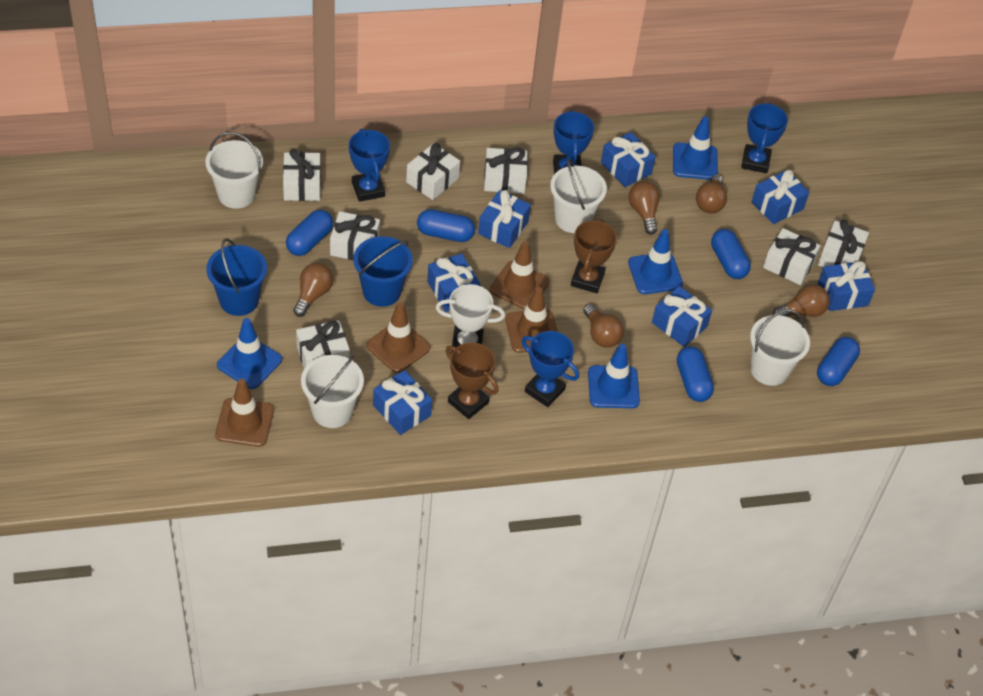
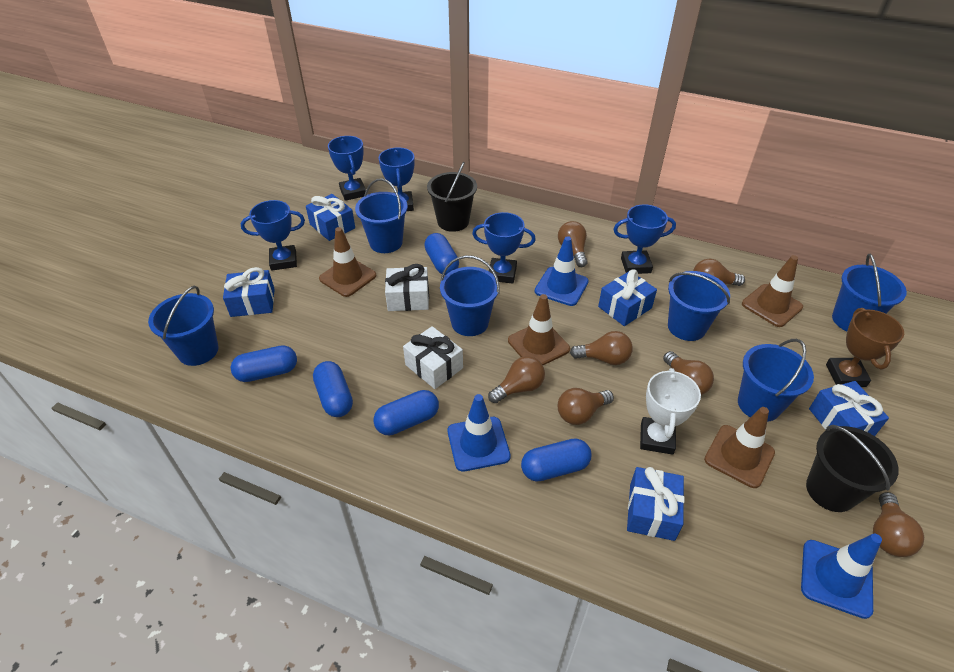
black bucket: none = 0 -> [427,162,477,232] [806,425,899,512] = 2
blue bucket: [206,238,267,316] [353,236,413,307] = 2 -> [148,286,218,366] [355,178,408,253] [440,255,500,336] [668,271,730,341] [738,339,814,422] [832,254,907,331] = 6
blue gift: [373,370,432,435] [427,254,480,312] [478,190,531,248] [601,132,656,187] [652,286,712,347] [752,170,809,224] [818,261,875,311] = 7 -> [223,267,275,317] [306,194,355,241] [598,269,657,326] [627,467,684,541] [809,381,889,436] = 5
blue traffic cone: [217,318,282,389] [588,344,640,408] [628,229,683,294] [673,116,718,180] = 4 -> [448,394,511,472] [535,236,589,306] [801,534,882,619] = 3
blue trophy: [349,129,390,202] [522,331,579,407] [553,110,594,174] [741,103,788,173] = 4 -> [241,200,305,271] [328,136,366,201] [379,147,415,211] [472,212,536,284] [613,204,676,274] = 5
brown light bulb: [293,263,333,317] [583,304,624,348] [628,181,660,235] [696,174,727,213] [773,285,830,317] = 5 -> [488,356,545,403] [558,221,587,267] [558,388,614,425] [570,331,633,365] [663,351,714,395] [693,259,745,286] [873,492,924,557] = 7
brown trophy: [446,342,498,419] [571,219,617,293] = 2 -> [826,308,904,387] = 1
white bucket: [205,132,263,209] [301,355,364,428] [550,159,607,233] [750,309,810,386] = 4 -> none = 0
white gift: [283,149,321,201] [296,320,350,369] [330,211,380,260] [406,143,460,200] [484,148,528,194] [763,228,820,285] [818,220,869,267] = 7 -> [385,264,429,311] [403,326,463,389] = 2

